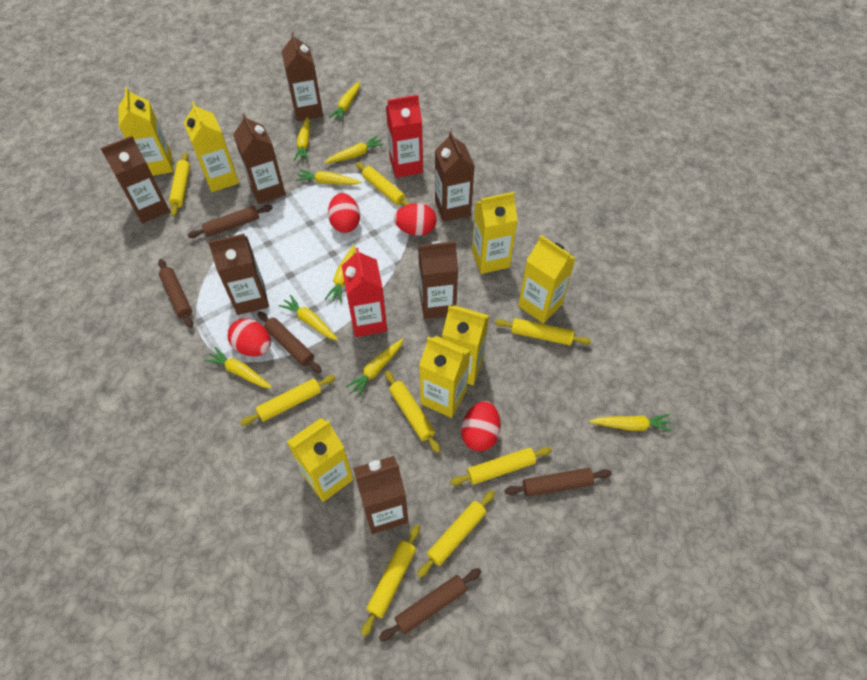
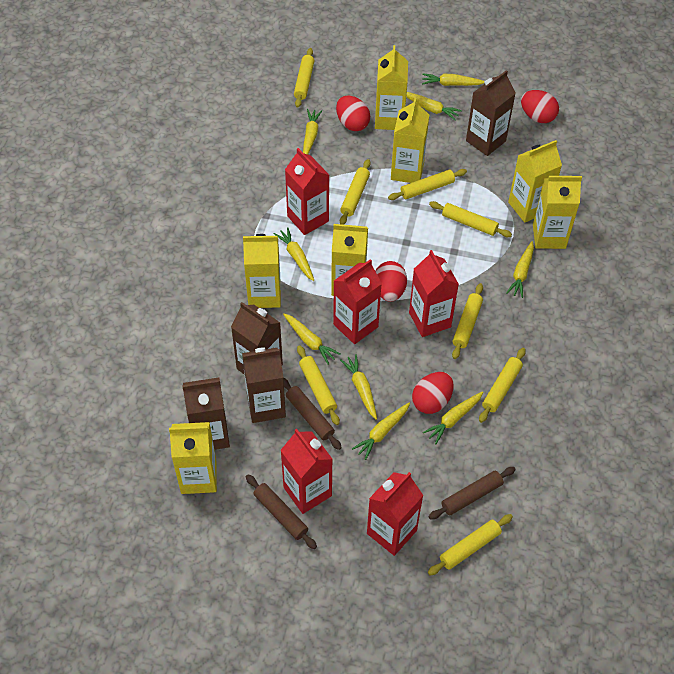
brown carton: [100,136,170,223] [208,234,269,315] [233,113,286,204] [281,32,323,121] [353,456,409,534] [418,241,458,319] [435,131,475,222] = 7 -> [182,377,230,450] [231,302,283,374] [242,347,286,423] [466,70,516,156] = 4
brown rolling pin: [158,259,193,328] [188,205,273,238] [258,311,322,373] [379,568,481,642] [505,468,612,497] = 5 -> [246,474,317,549] [283,378,342,450] [429,467,516,520] = 3
red carton: [342,248,387,337] [386,95,423,178] = 2 -> [281,429,333,514] [285,148,329,235] [333,259,382,344] [367,472,424,556] [409,250,459,337] = 5

